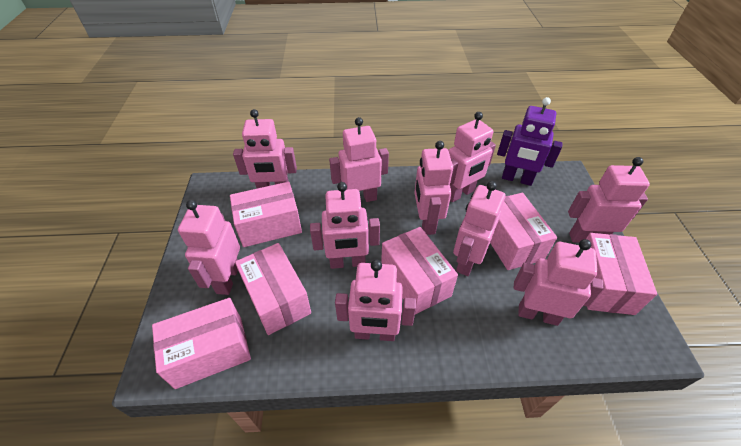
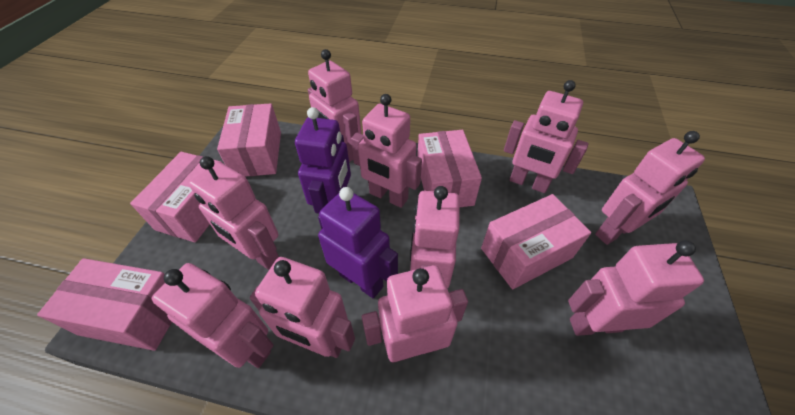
pink box: [152,298,251,389] [230,182,302,247] [235,243,311,335] [381,227,458,314] [490,193,557,270] [586,233,657,315] = 6 -> [37,258,172,351] [130,152,221,242] [217,103,281,177] [417,130,482,207] [481,194,591,289] = 5
purple robot: [497,97,563,186] = 1 -> [295,107,351,214] [318,187,398,299] = 2

